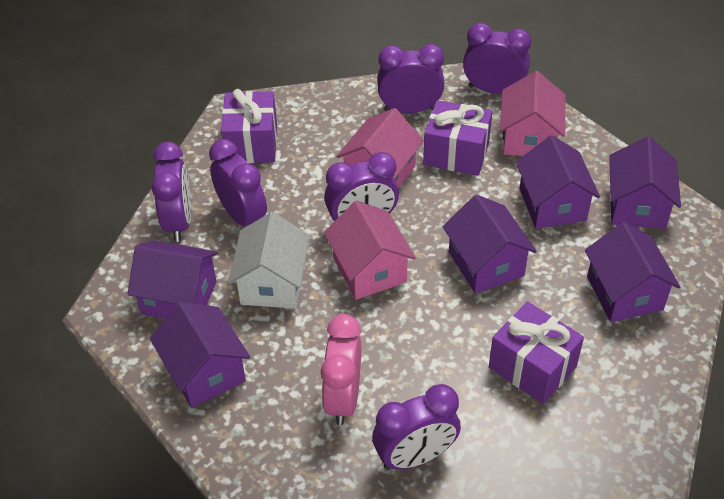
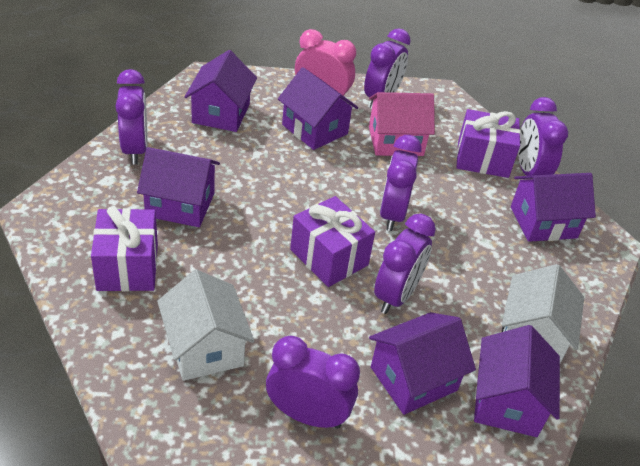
pink house: [324,201,416,300] [336,108,424,188] [500,71,566,156] = 3 -> [369,92,435,156] = 1
white house: [228,212,310,309] = 1 -> [157,270,254,381] [502,264,584,363] = 2

